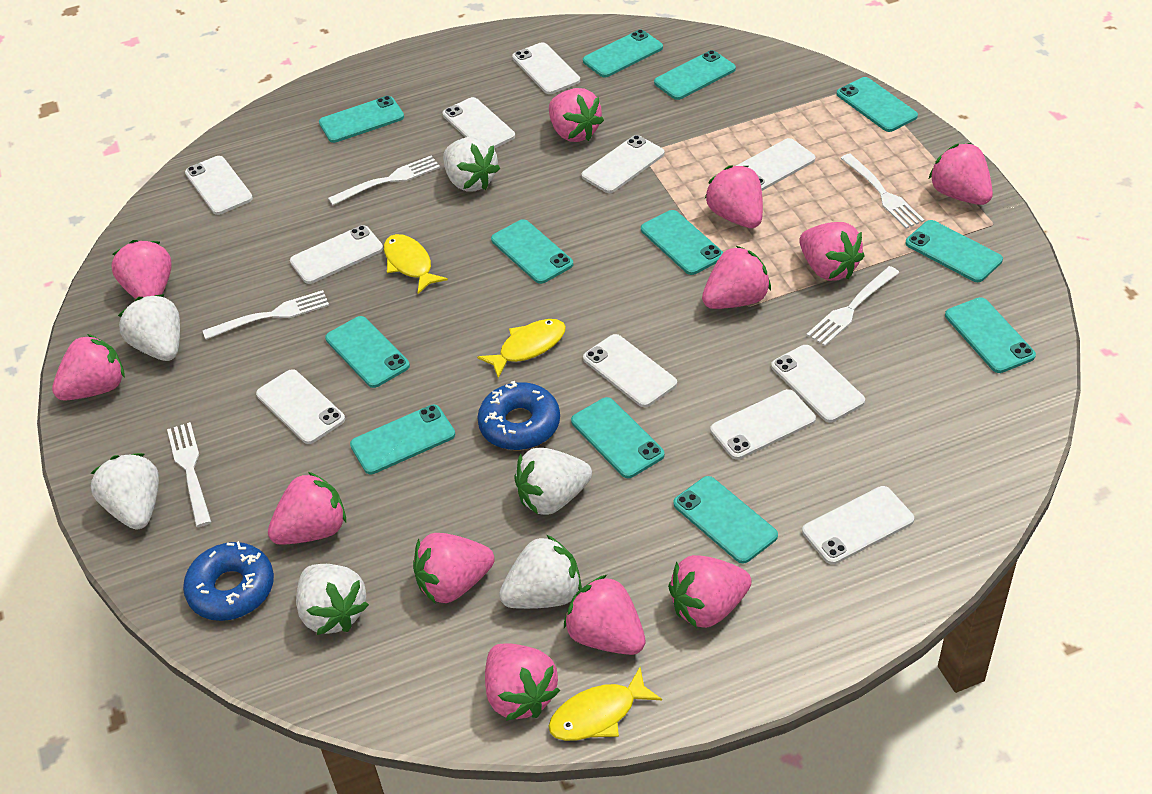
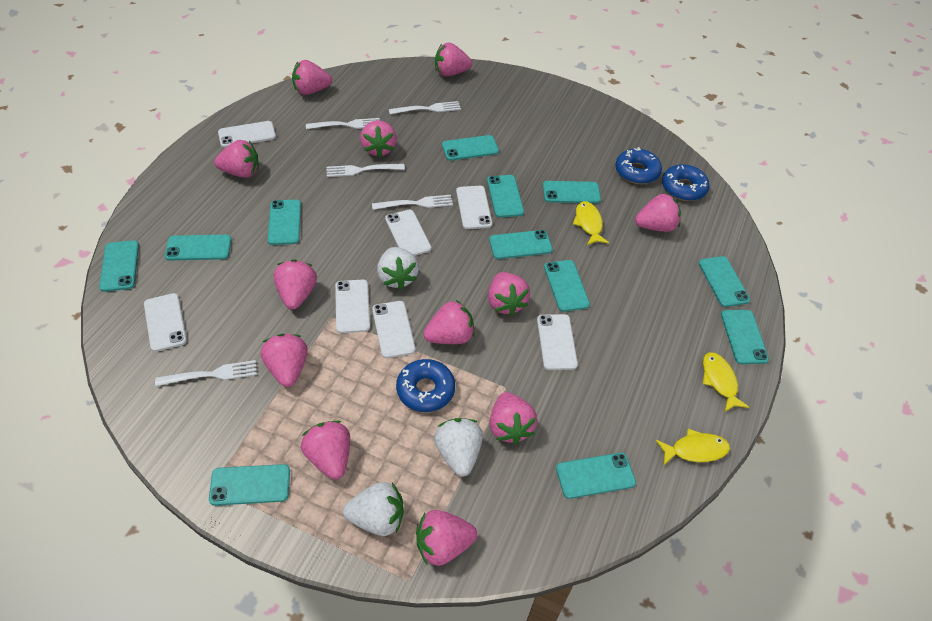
blue donut: [183,541,274,621] [477,381,560,450] = 2 -> [396,359,455,412] [615,147,662,184] [662,164,709,201] = 3
white phone: [185,156,253,215] [256,369,345,444] [290,225,383,284] [443,97,515,148] [512,42,580,94] [582,135,664,193] [583,334,677,407] [710,389,816,460] [736,138,815,191] [771,345,865,423] [802,486,914,565] = 11 -> [144,293,187,352] [218,121,276,148] [335,279,370,333] [372,301,415,358] [385,210,431,256] [456,186,492,229] [537,314,578,370] = 7
white strawberry: [90,453,159,529] [118,294,180,361] [296,564,369,635] [443,137,500,191] [499,535,582,609] [514,448,592,515] = 6 -> [343,482,404,536] [377,247,419,290] [434,418,483,477] = 3

